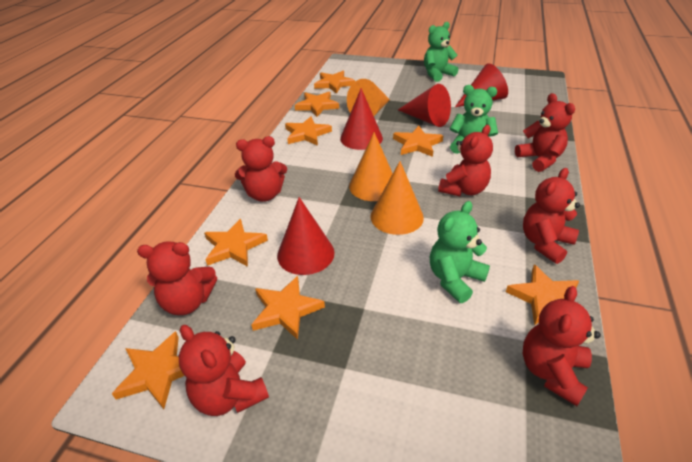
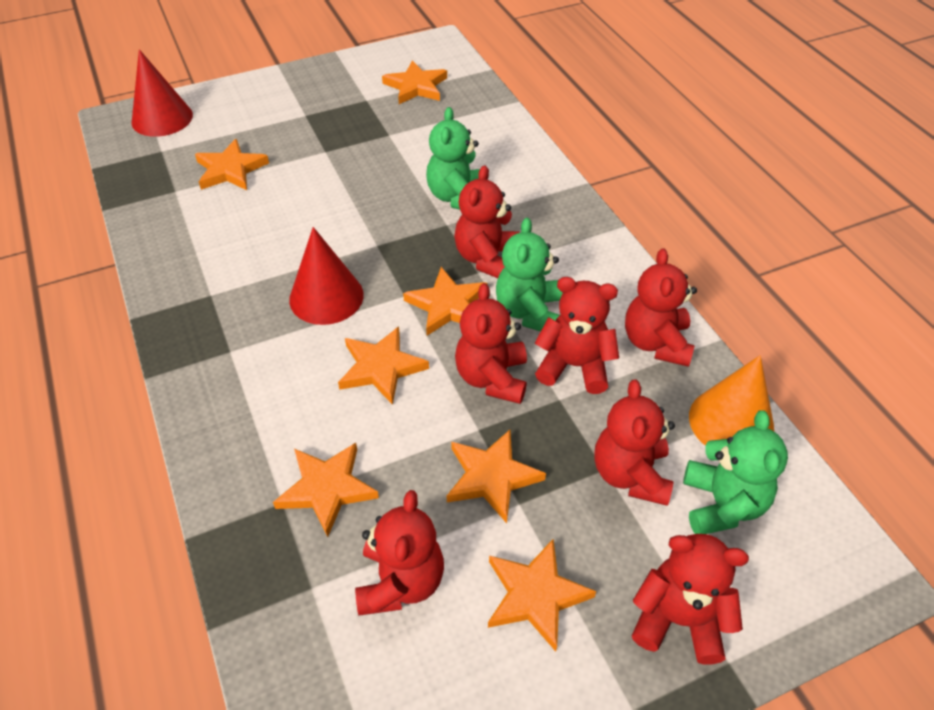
orange cone: [347,79,390,116] [349,132,393,201] [370,161,424,235] = 3 -> [689,355,774,446] = 1
orange star: [112,331,185,409] [204,219,268,267] [251,276,325,340] [285,116,332,146] [295,92,339,117] [314,71,355,94] [393,126,443,157] [506,265,579,326] = 8 -> [195,139,269,190] [273,443,379,537] [338,326,429,405] [382,60,447,104] [403,267,488,336] [447,430,546,523] [488,539,596,651] = 7
red cone: [277,197,334,275] [340,88,383,150] [398,84,451,127] [455,63,508,107] = 4 -> [131,49,193,137] [289,227,364,325] = 2

